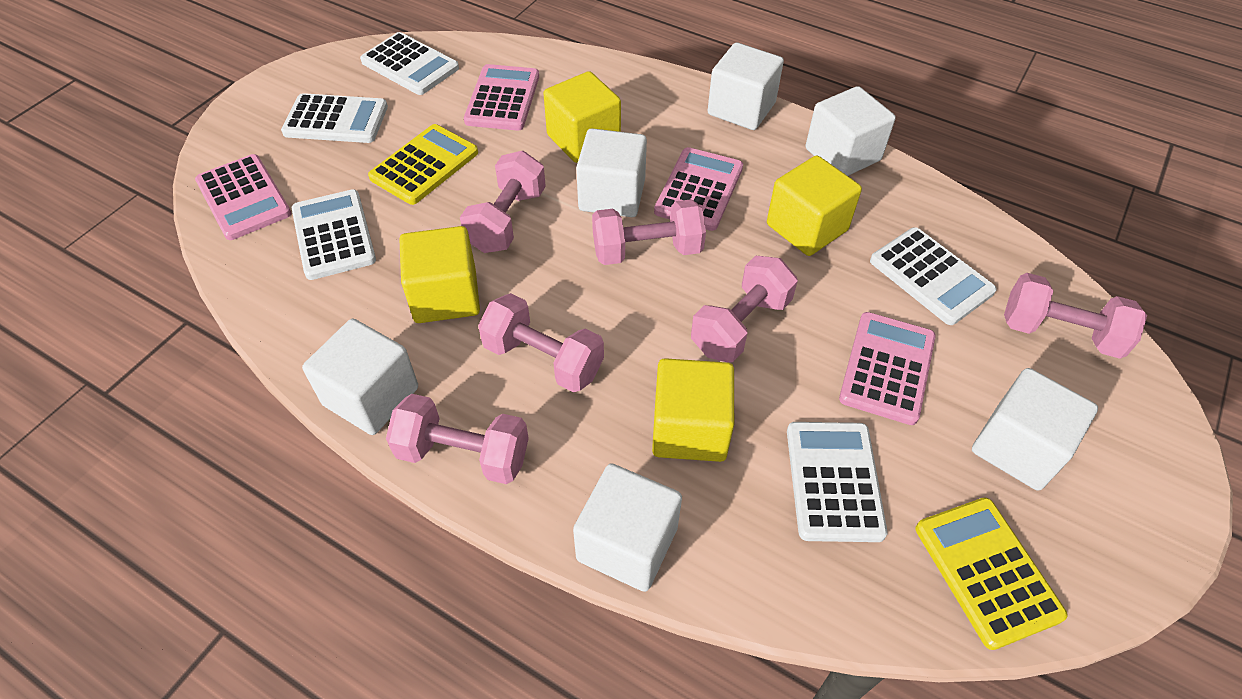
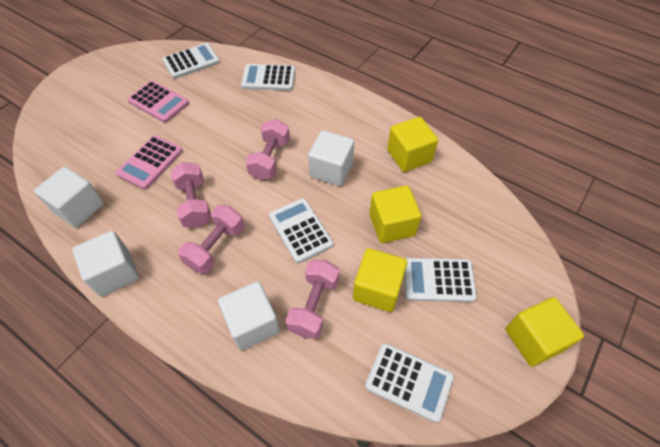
pink calculator: [195,154,291,240] [464,64,539,131] [654,147,743,231] [839,312,936,425] = 4 -> [116,135,183,190] [128,81,189,123] = 2
pink dumbbell: [386,394,529,484] [460,151,546,253] [478,293,604,393] [592,199,706,265] [691,256,798,362] [1004,273,1147,359] = 6 -> [170,162,212,228] [178,205,244,274] [245,119,290,180] [286,260,340,339] = 4
white cube: [302,319,418,435] [573,464,682,592] [576,128,647,217] [708,43,784,130] [806,86,896,176] [972,368,1098,491] = 6 -> [34,167,104,228] [72,231,139,297] [218,281,280,350] [308,130,355,186] = 4
yellow calculator: [368,124,478,205] [915,497,1067,650] = 2 -> none = 0

